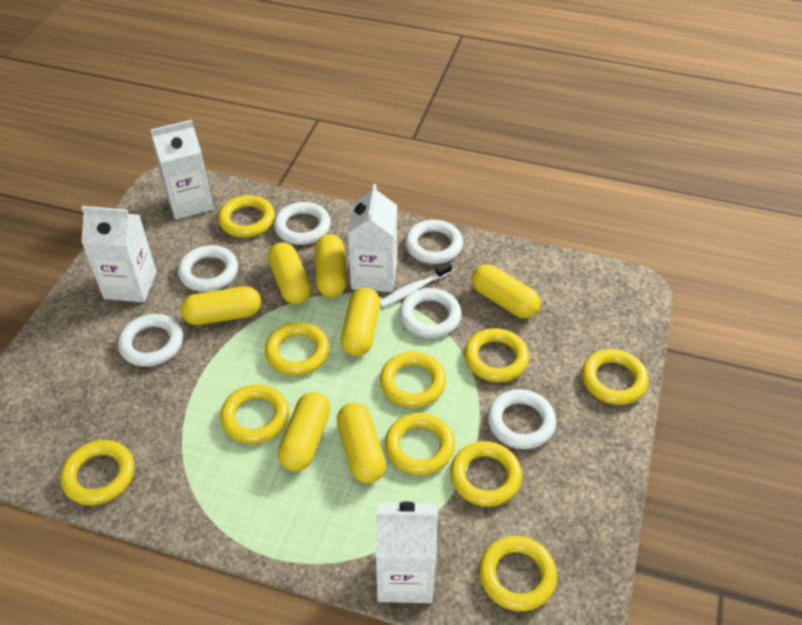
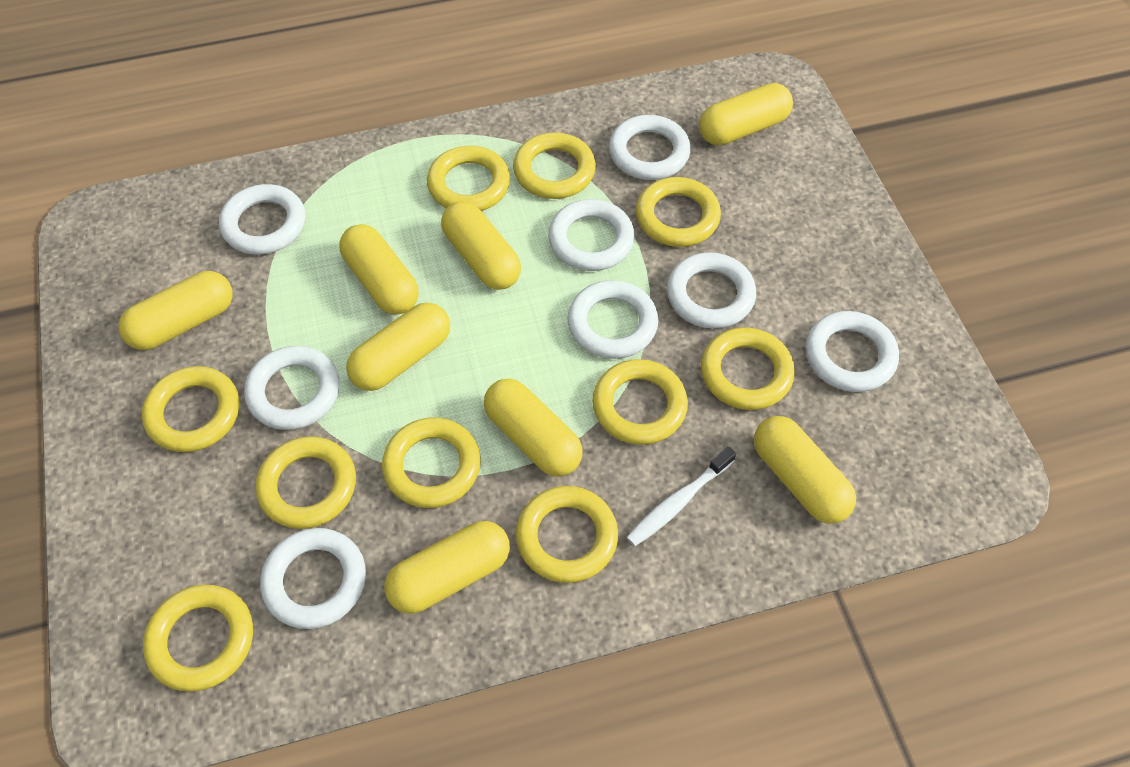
white carton: [81,206,157,303] [150,120,213,219] [348,184,397,292] [376,501,438,603] = 4 -> none = 0
white ring: [118,314,183,367] [178,245,238,292] [274,202,331,245] [399,288,462,338] [405,220,463,264] [487,389,556,449] = 6 -> [219,184,306,255] [244,346,340,430] [260,528,366,629] [548,199,635,271] [567,280,658,359] [609,115,691,180] [667,252,756,329] [805,311,899,392] = 8
yellow capsule: [181,286,261,325] [268,242,311,304] [278,392,330,472] [315,234,347,298] [337,402,386,483] [341,287,380,356] [471,264,541,318] = 7 -> [118,271,233,350] [339,224,419,314] [346,303,450,391] [385,521,510,614] [441,201,521,290] [484,379,583,477] [699,83,793,145] [754,416,856,524] = 8

